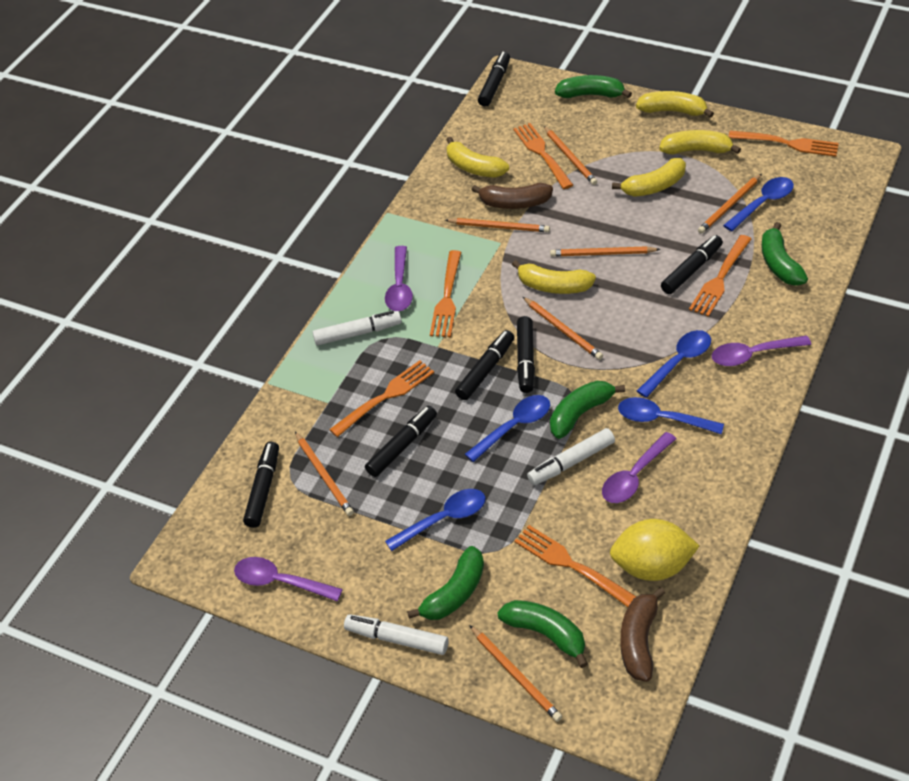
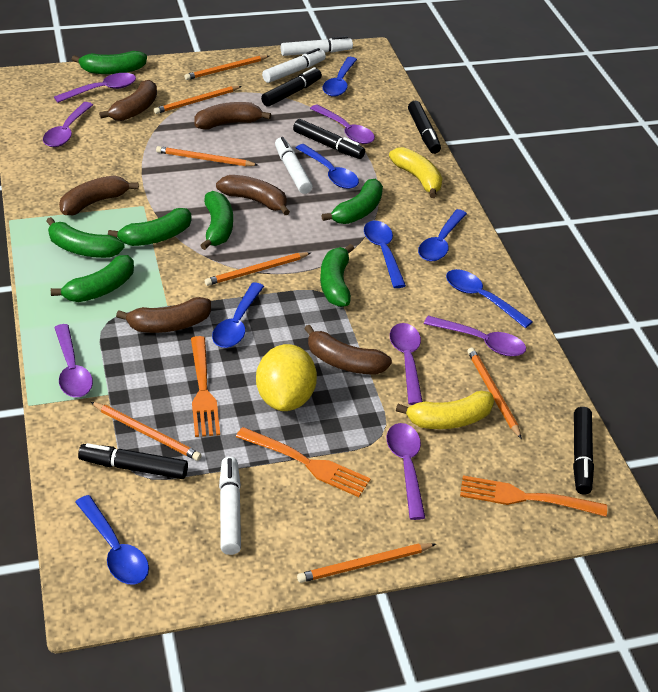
black marker: [243,442,279,528] [365,406,437,477] [455,330,514,400] [478,52,510,107] [517,316,535,393] [661,235,723,294] = 6 -> [78,443,188,479] [261,67,322,107] [293,119,365,159] [408,101,441,154] [573,407,594,495] = 5
blue spoon: [385,489,486,551] [465,395,550,462] [618,397,724,434] [637,330,711,398] [723,177,794,232] = 5 -> [75,495,149,585] [212,282,264,348] [296,144,359,189] [323,57,357,97] [364,221,406,288] [418,209,467,262] [446,269,533,328] = 7
brown banana: [471,183,553,209] [620,587,665,682] = 2 -> [59,175,139,215] [99,80,157,121] [116,297,211,333] [194,102,271,130] [216,175,290,215] [304,325,392,375] = 6
green banana: [407,546,484,620] [497,600,588,668] [550,381,625,439] [555,75,632,98] [761,222,808,286] = 5 -> [46,217,125,258] [51,255,134,302] [71,51,147,74] [108,208,191,246] [200,191,233,250] [320,244,354,307] [321,179,383,224] = 7
orange fork: [329,360,434,437] [430,250,461,337] [513,123,573,189] [514,525,636,607] [689,235,752,317] [729,130,839,157] = 6 -> [191,336,220,437] [236,427,371,497] [460,475,607,517] = 3
purple spoon: [234,557,343,601] [385,246,413,311] [602,432,676,503] [711,335,811,366] = 4 -> [43,102,93,147] [54,73,136,103] [54,324,93,397] [310,104,375,144] [387,423,425,520] [390,323,423,405] [424,316,526,356] = 7
white marker: [313,311,402,346] [344,614,449,655] [527,428,615,485] = 3 -> [219,457,241,555] [262,48,326,83] [275,137,313,194] [281,36,353,56] = 4
yellow banana: [446,137,509,178] [512,260,596,294] [612,158,686,197] [636,91,714,118] [659,130,741,154] = 5 -> [389,147,443,198] [396,391,494,429] = 2

